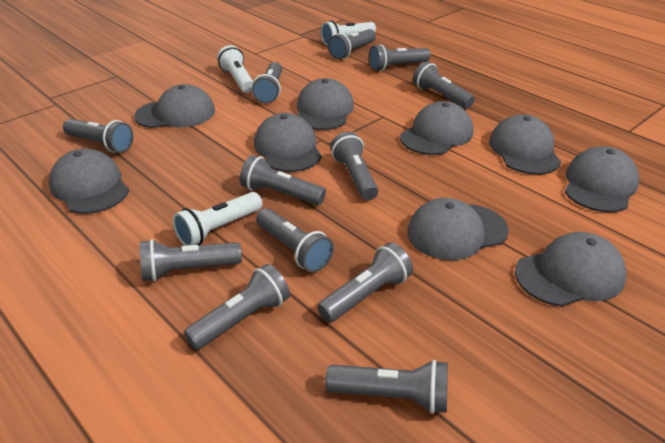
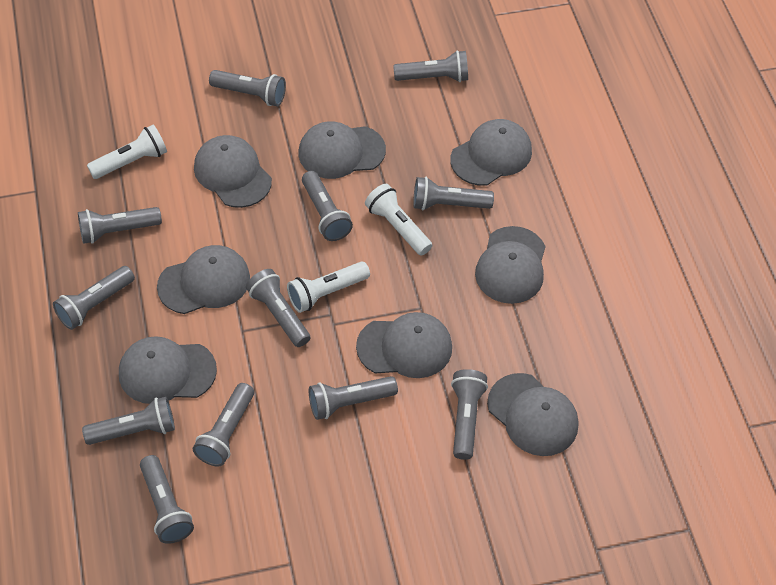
grey cap: [49,149,129,214] [134,84,215,128] [254,113,322,172] [297,78,354,130] [400,101,473,155] [407,198,509,260] [489,114,561,175] [515,232,626,307] [565,146,639,212] = 9 -> [119,336,217,404] [157,245,250,314] [194,135,272,208] [298,121,386,179] [356,312,452,378] [450,119,532,186] [475,226,546,304] [487,373,578,456] = 8

